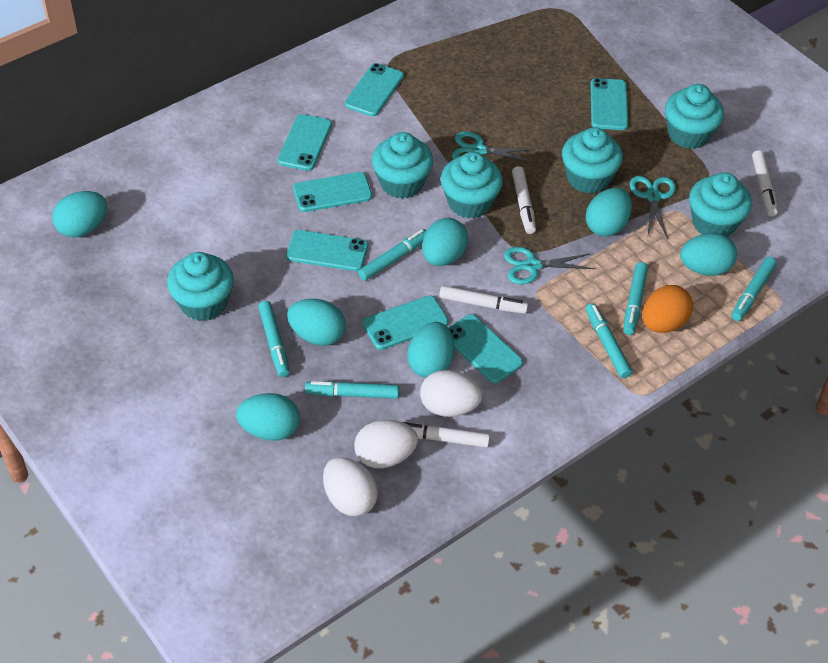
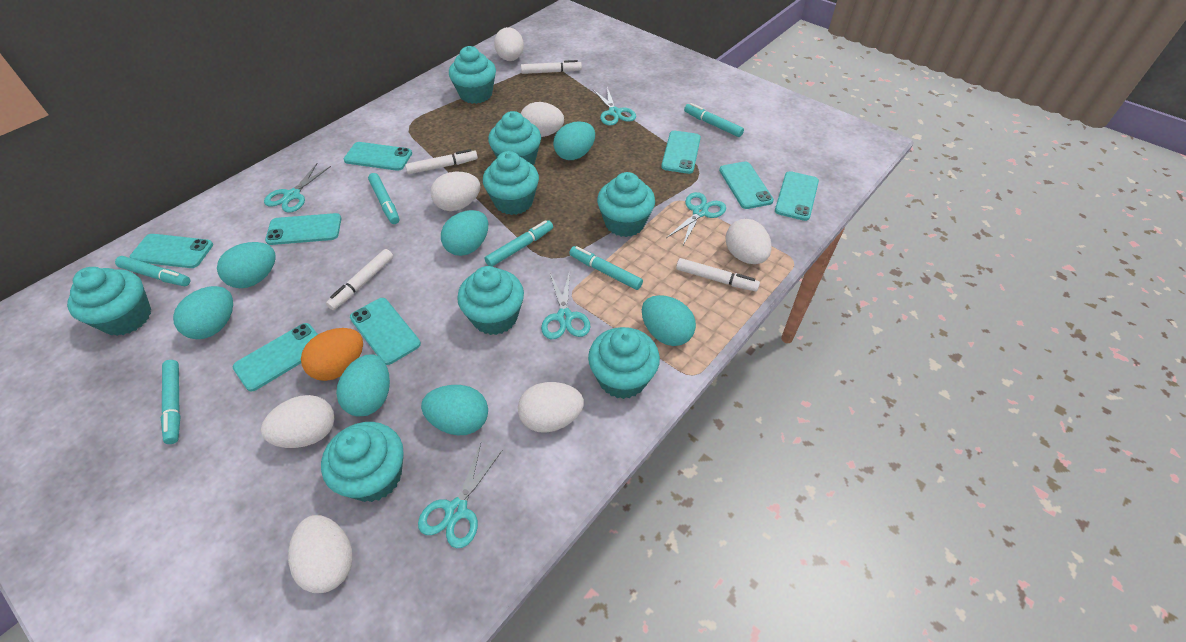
turquoise cupcake: [167,252,234,321] [372,132,433,199] [441,152,503,219] [562,127,623,194] [665,84,724,149] [689,172,752,237] = 6 -> [67,267,151,336] [321,422,403,502] [449,46,496,104] [457,266,524,335] [483,151,539,215] [488,111,541,165] [588,327,660,399] [597,172,655,237] = 8
turquoise phone: [277,114,332,171] [286,230,368,271] [293,172,372,212] [345,63,404,117] [363,295,449,350] [448,314,523,383] [591,78,628,130] = 7 -> [130,234,213,268] [233,323,318,391] [265,213,342,245] [344,142,412,171] [350,298,421,365] [661,131,701,174] [719,161,774,209] [775,171,819,221] = 8
turquoise scissors: [452,131,535,163] [504,247,594,284] [630,176,676,239] = 3 -> [264,163,331,213] [418,443,503,548] [541,271,590,339] [593,87,636,126] [666,192,726,245] = 5
white egg: [323,457,378,516] [354,420,418,468] [420,370,483,417] = 3 -> [261,395,335,448] [288,515,352,593] [430,172,481,211] [494,27,524,61] [518,382,584,433] [521,102,564,137] [725,219,772,264] = 7

